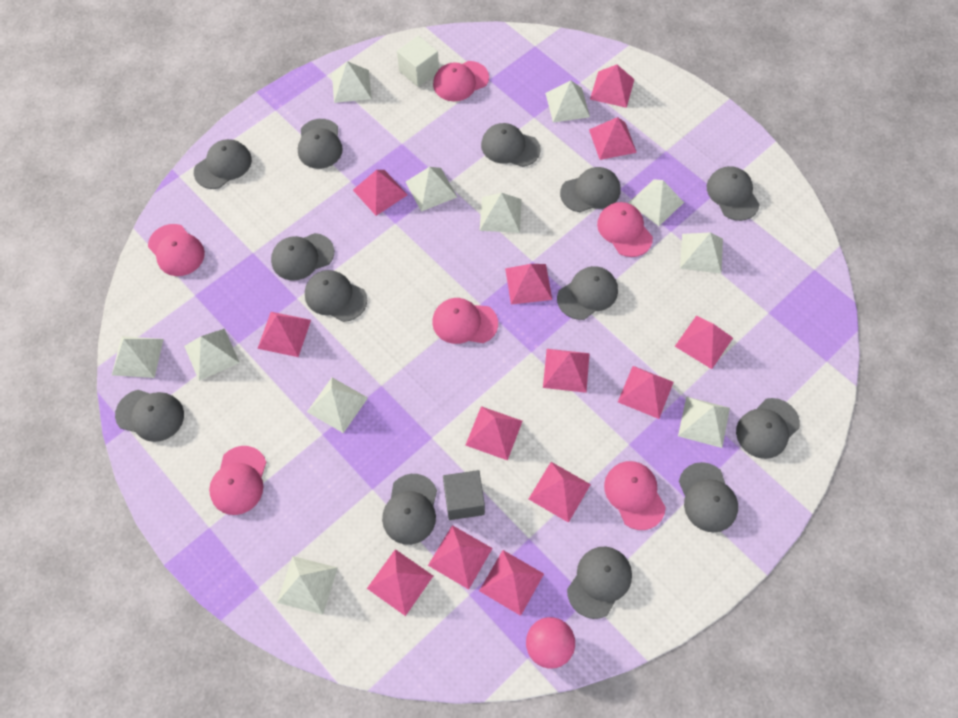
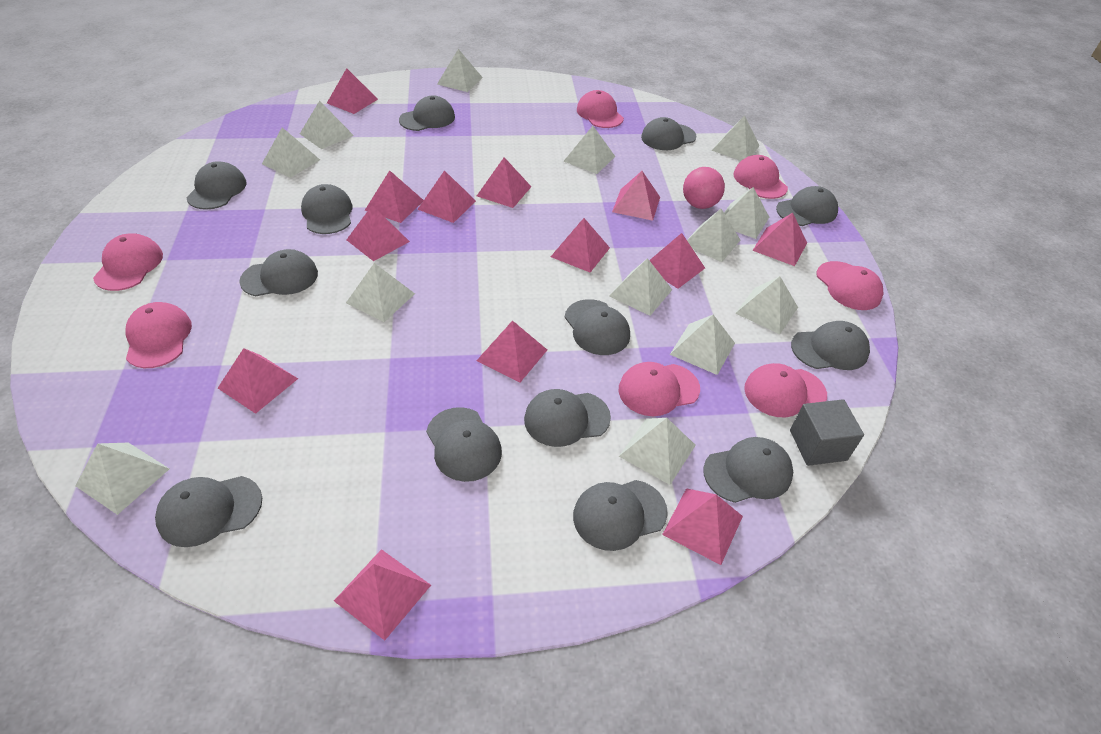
pink cap: [148,224,205,276] [209,446,266,515] [432,298,498,344] [433,61,489,101] [597,202,653,257] [604,461,666,530] = 6 -> [93,233,163,291] [125,302,192,368] [577,90,624,128] [619,362,700,416] [733,155,788,199] [744,363,827,417] [816,261,883,310] = 7
white cube: [397,36,439,87] = 1 -> none = 0
white pyramid: [112,336,164,378] [184,329,240,381] [277,556,338,615] [307,377,368,433] [332,61,372,103] [406,167,457,212] [480,193,522,233] [545,80,590,123] [628,179,684,226] [678,397,730,448] [680,232,723,274] = 11 -> [75,443,169,515] [262,127,320,178] [300,101,354,149] [346,263,415,322] [437,49,483,92] [564,126,615,174] [609,258,672,316] [619,418,696,485] [670,315,735,375] [687,209,740,262] [712,116,760,160] [724,187,769,239] [735,276,798,334] = 13

